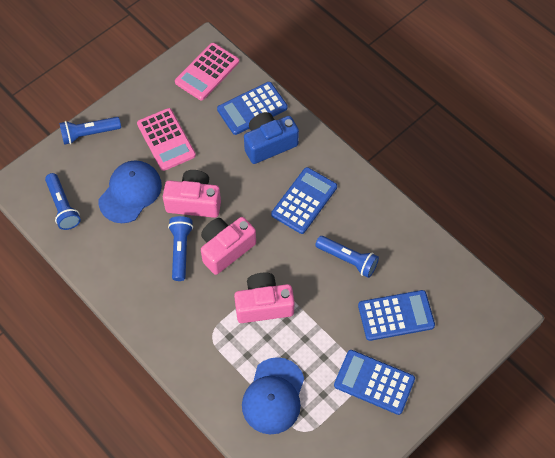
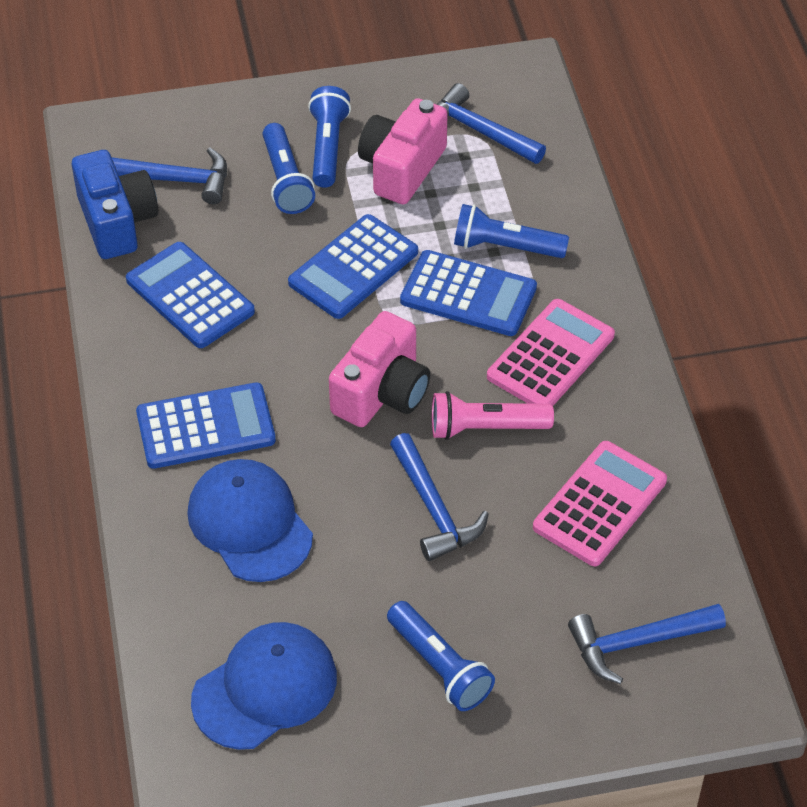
blue hammer: none = 0 -> [112,148,227,204] [390,433,489,561] [436,83,546,164] [568,604,726,684] = 4
pink camera: [163,170,221,218] [201,217,256,275] [234,273,295,323] = 3 -> [329,311,431,427] [358,98,448,204] = 2
pink flashlight: none = 0 -> [432,391,554,440] = 1

